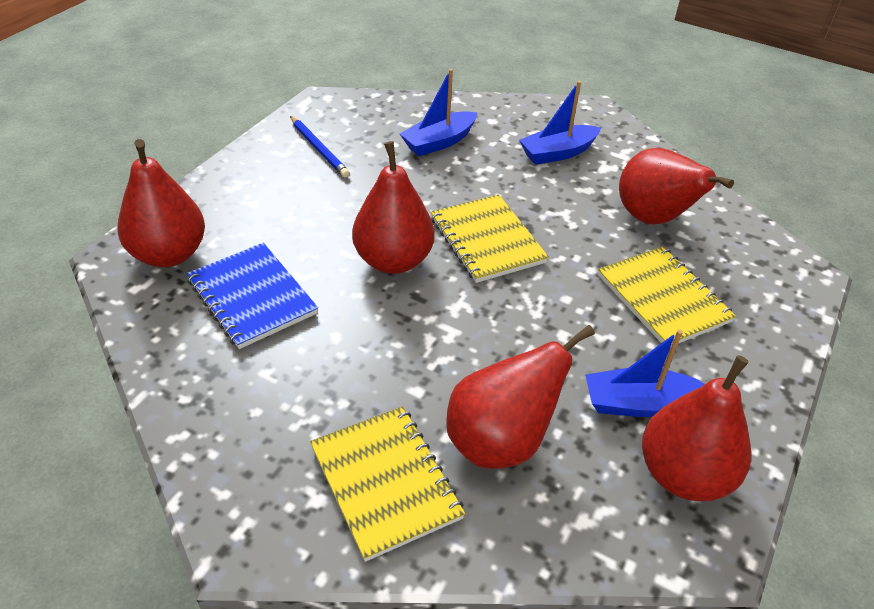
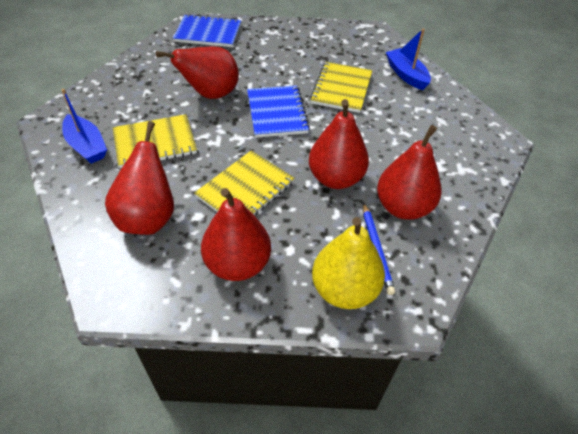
blue boat: [400,69,477,156] [519,81,601,165] [585,329,705,417] = 3 -> [61,89,107,164] [386,28,431,90] = 2
blue notebook: [187,243,318,349] = 1 -> [173,14,241,47] [247,85,310,138] = 2
yellow pear: none = 0 -> [312,217,385,309] = 1

